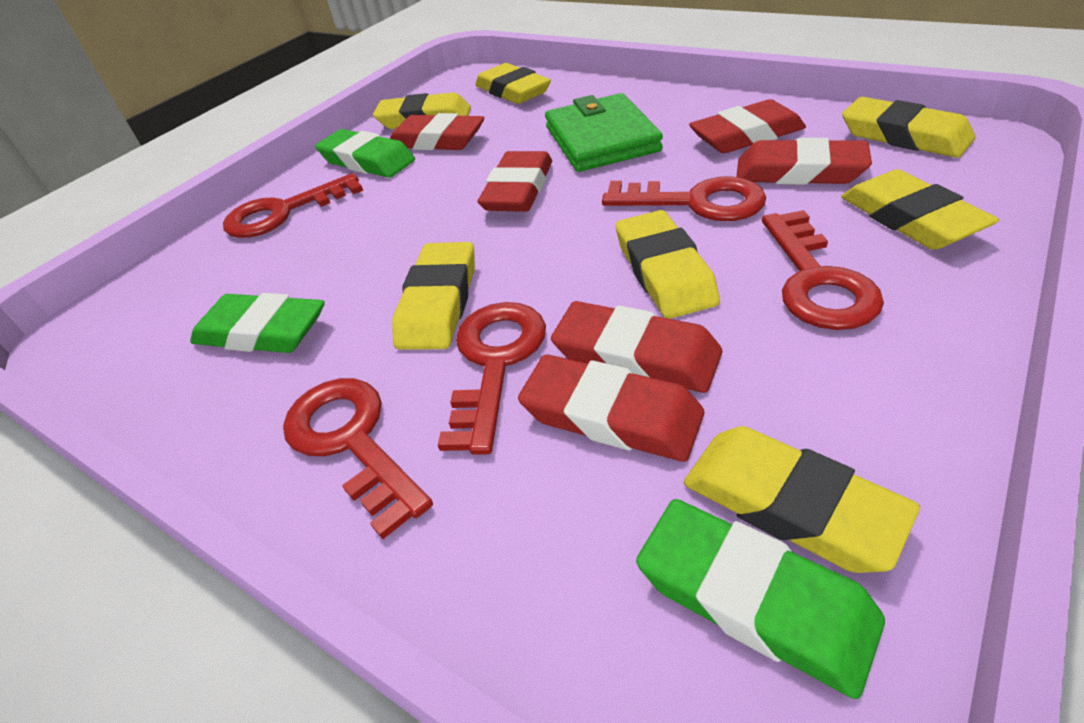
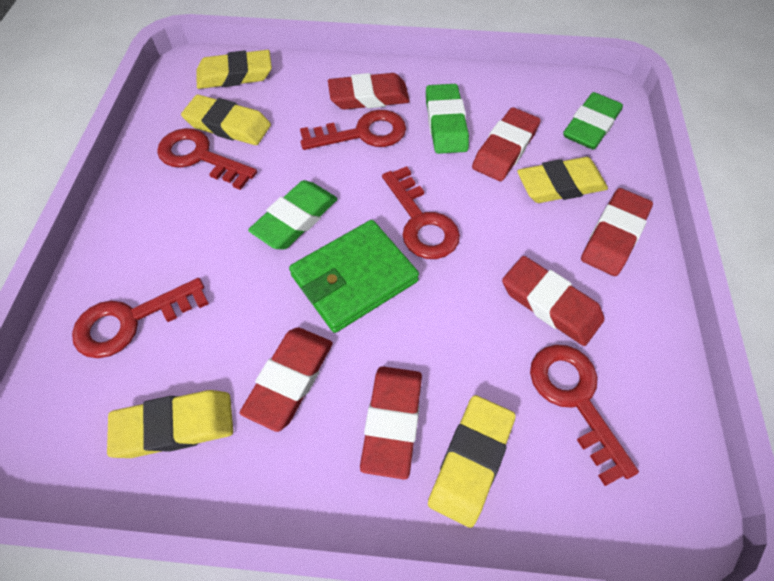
yellow eraser: [373,92,471,129] [392,242,475,349] [475,63,551,104] [616,210,720,319] [684,426,920,573] [841,169,999,250] [842,97,975,158] = 7 -> [107,390,233,458] [181,95,271,145] [196,50,272,89] [428,395,516,528] [517,157,608,203] = 5

